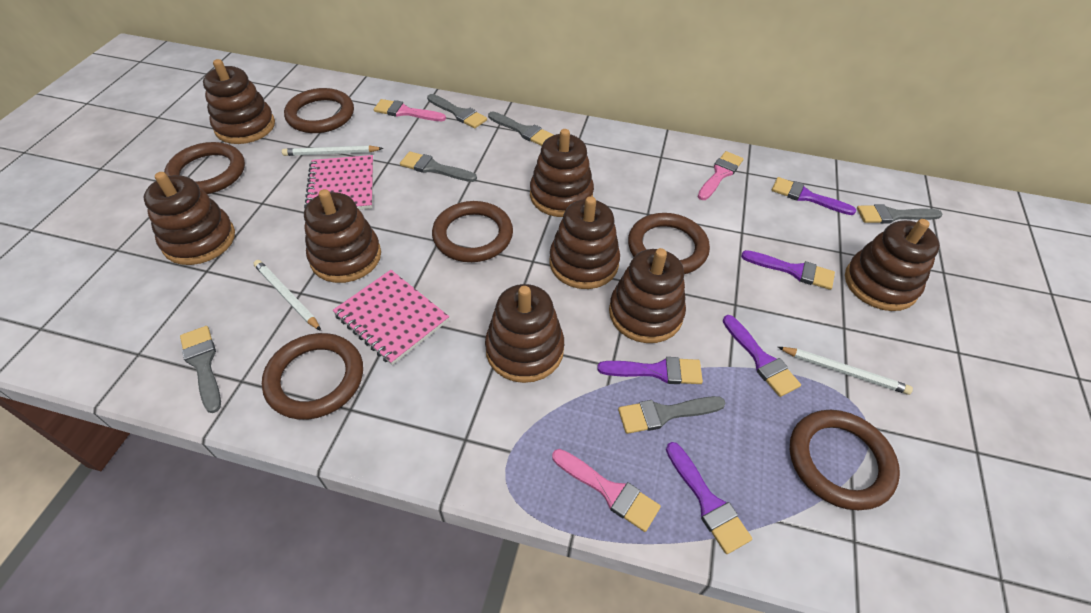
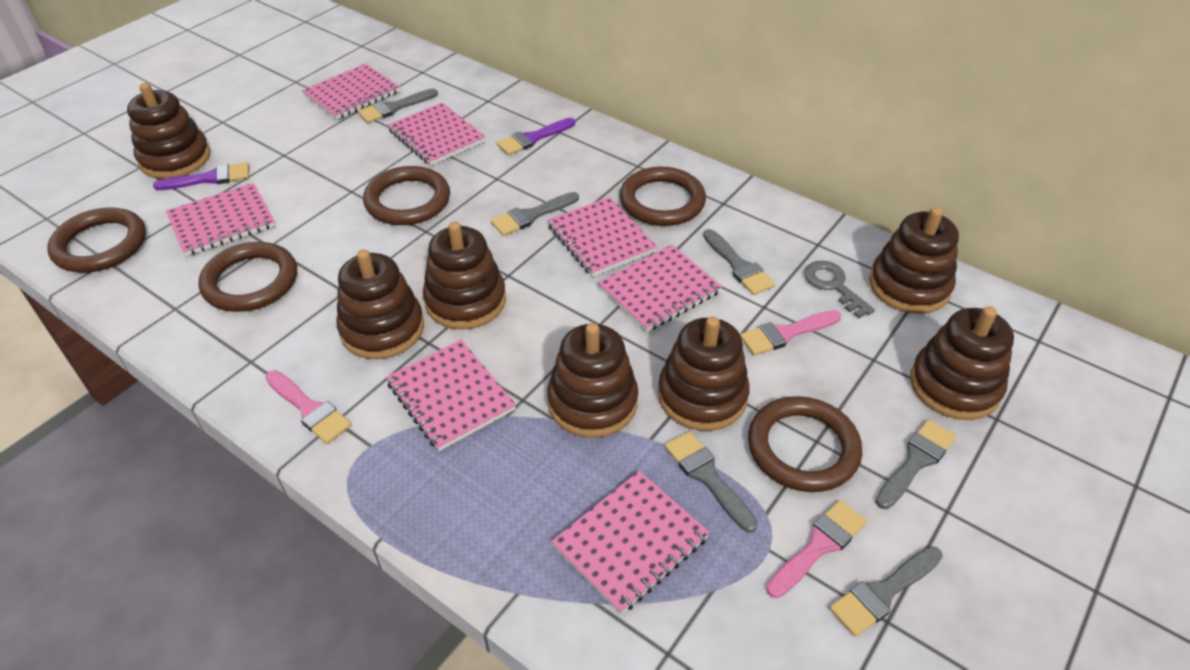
brown ring: [164,142,245,194] [262,333,363,420] [284,88,354,133] [432,201,513,262] [628,213,710,274] [790,410,900,510] = 6 -> [47,208,146,273] [199,242,297,312] [363,166,450,225] [620,166,706,226] [748,396,862,492] = 5
brown stacking toy: [143,172,235,265] [203,59,275,144] [304,189,381,283] [485,284,564,383] [530,129,594,217] [549,196,620,289] [609,248,686,343] [845,219,940,311] = 8 -> [127,83,210,179] [336,249,424,359] [423,222,506,330] [547,323,638,438] [658,317,750,431] [869,207,959,314] [910,306,1014,420] = 7
grey key: none = 0 -> [804,261,875,318] = 1
pink notebook: [304,155,373,210] [333,270,449,365] = 2 -> [166,183,275,256] [302,63,400,120] [386,340,516,451] [388,103,486,166] [547,197,657,277] [551,471,710,614] [598,245,722,332] = 7
purple brush: [597,357,703,384] [666,442,752,554] [723,315,801,397] [741,250,835,290] [772,177,856,215] = 5 -> [153,162,249,190] [496,118,575,155] = 2
white pencil: [253,260,321,331] [282,145,383,156] [778,347,913,395] = 3 -> none = 0

